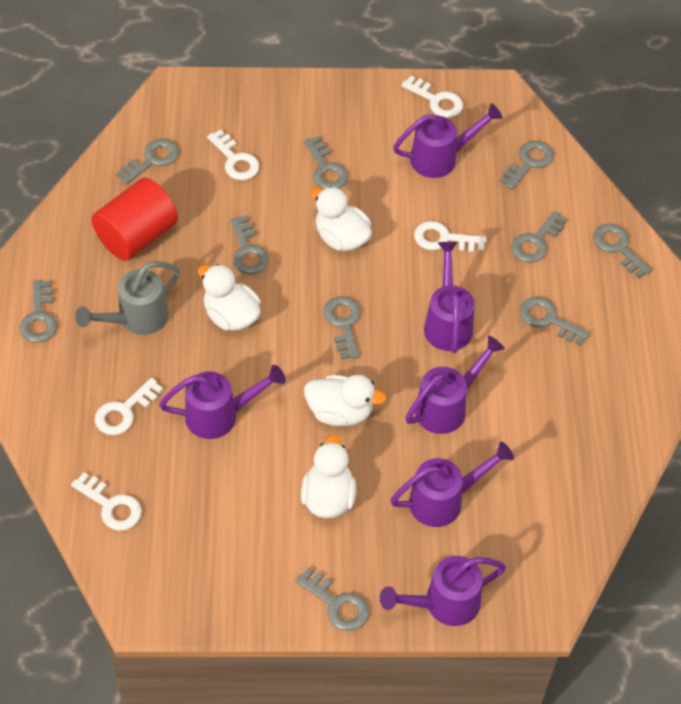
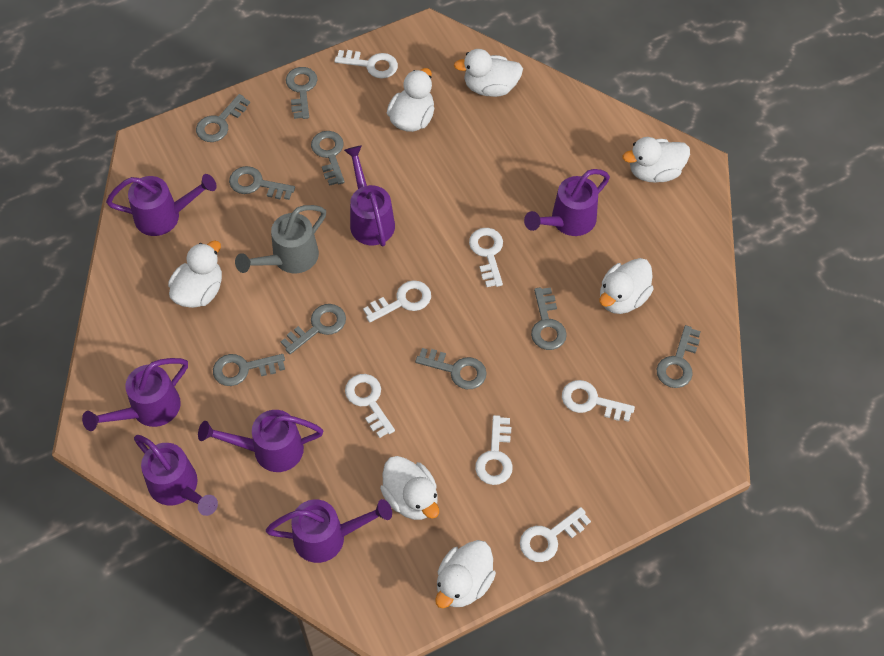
grey key: [20,280,57,343] [116,139,179,184] [230,216,269,275] [295,567,369,631] [304,136,348,189] [323,296,360,359] [499,141,553,190] [511,211,567,263] [520,297,590,346] [593,224,652,278] = 10 -> [196,94,250,142] [213,354,285,386] [229,166,295,200] [281,304,346,354] [286,67,317,119] [311,131,345,186] [415,348,487,389] [531,287,567,350] [656,325,701,388] = 9
purple watering can: [159,365,286,439] [380,556,506,626] [390,442,514,527] [393,103,503,178] [405,336,505,434] [424,242,474,353] = 6 -> [82,358,188,431] [106,174,217,236] [134,435,218,516] [198,410,323,472] [266,499,392,563] [344,145,395,246] [524,169,610,236] = 7
red cylinder: [91,178,178,261] = 1 -> none = 0
white duck: [198,264,261,331] [301,435,356,518] [304,375,386,426] [311,186,372,251] = 4 -> [168,240,222,308] [380,456,439,520] [387,68,435,132] [435,540,496,608] [454,49,523,97] [600,258,654,314] [623,137,690,183] = 7
white key: [71,472,142,531] [95,378,163,435] [207,129,259,180] [401,76,463,118] [414,221,486,252] = 5 -> [335,50,398,78] [345,374,395,438] [363,280,431,323] [469,228,503,287] [475,415,513,485] [520,507,591,562] [562,380,635,422] = 7

